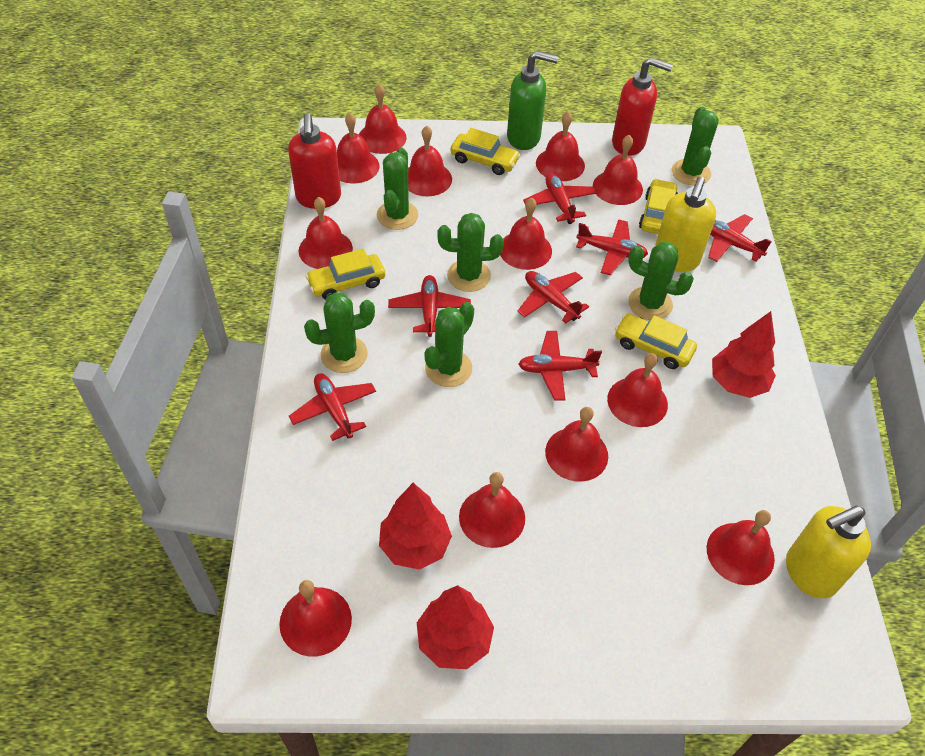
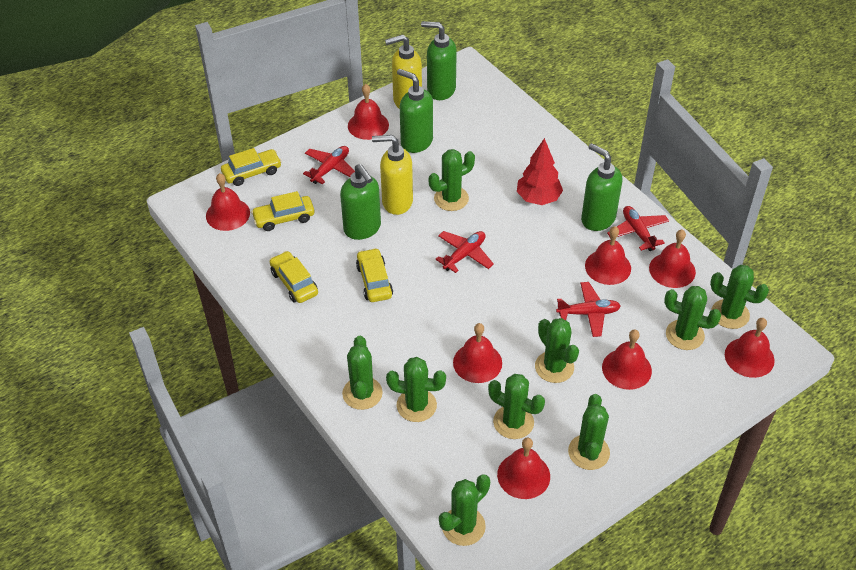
green cactus: [304,292,375,373] [377,148,418,230] [425,302,474,387] [438,213,504,292] [628,242,694,320] [672,107,719,186] = 6 -> [342,336,382,410] [386,357,446,422] [429,149,475,211] [439,474,490,546] [488,374,545,439] [535,318,579,383] [568,394,610,470] [664,286,721,350] [710,265,769,329] = 9
green soap dispenser: [507,51,559,150] = 1 -> [340,164,381,240] [397,69,433,153] [421,21,457,100] [581,143,622,231] = 4
red bell: [279,580,352,657] [299,197,353,269] [337,113,380,184] [359,84,407,154] [408,126,452,196] [459,472,525,548] [500,198,552,270] [536,112,585,181] [545,407,608,482] [593,135,643,205] [607,353,668,427] [707,510,775,585] = 12 -> [206,173,250,231] [348,84,389,140] [453,323,502,383] [497,437,550,499] [585,226,631,285] [602,329,652,390] [649,229,696,288] [725,318,775,378] = 8
red plane: [289,373,376,441] [388,275,471,337] [518,271,589,323] [518,331,602,401] [523,173,596,224] [576,219,648,275] [708,214,772,262] = 7 -> [303,146,355,184] [435,231,494,273] [556,282,621,337] [607,206,669,251] = 4
red soap dispenser: [288,113,341,209] [612,57,673,156] = 2 -> none = 0
red tree: [379,483,452,570] [417,585,494,669] [712,311,776,398] = 3 -> [517,138,563,205] = 1

